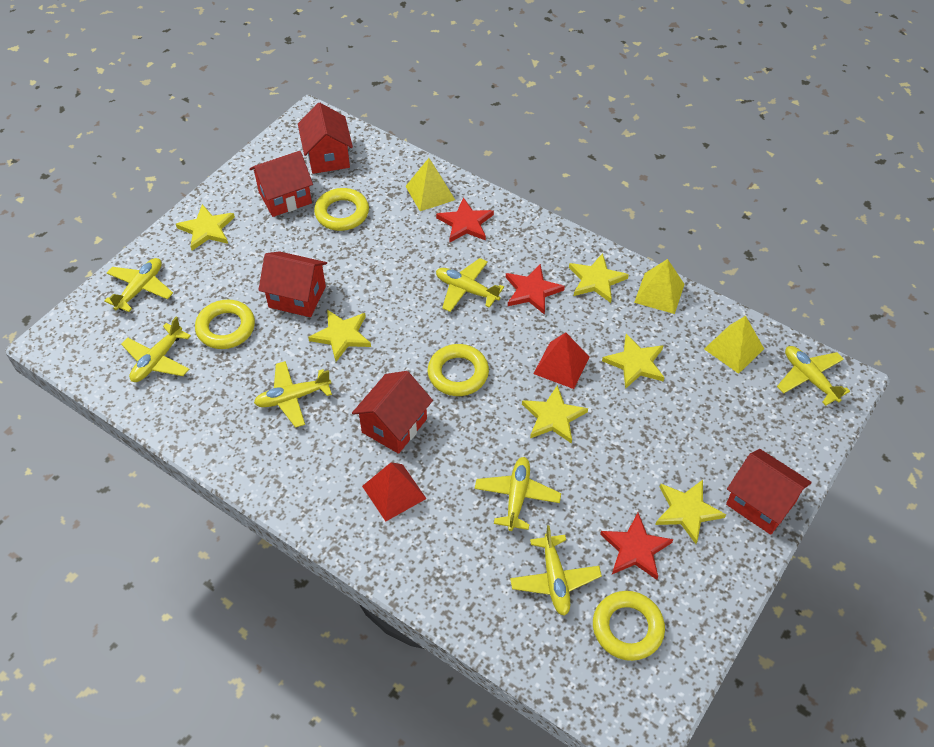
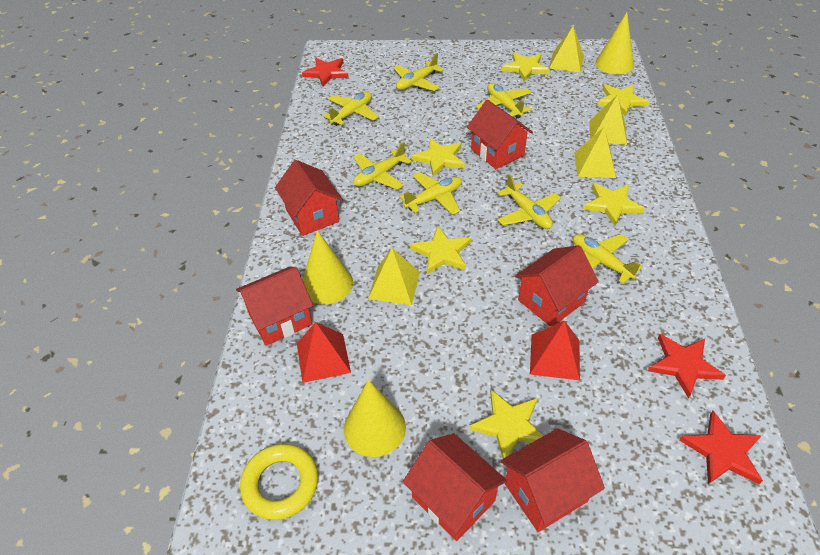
red house: [250,151,313,217] [258,251,327,317] [298,102,353,174] [352,371,433,454] [726,449,812,535] = 5 -> [236,267,313,346] [275,160,342,236] [403,433,507,541] [467,100,533,169] [500,428,605,532] [515,245,599,327] = 6
yellow cone: none = 0 -> [302,230,353,304] [344,379,406,457] [595,12,634,75] = 3
yellow pyramid: [405,158,455,211] [634,259,685,314] [704,316,764,374] = 3 -> [368,248,420,305] [549,26,584,73] [574,127,616,178] [590,94,627,145] = 4
yellow ring: [195,300,255,349] [314,188,369,231] [428,344,489,396] [593,591,665,661] = 4 -> [240,444,318,520] = 1

